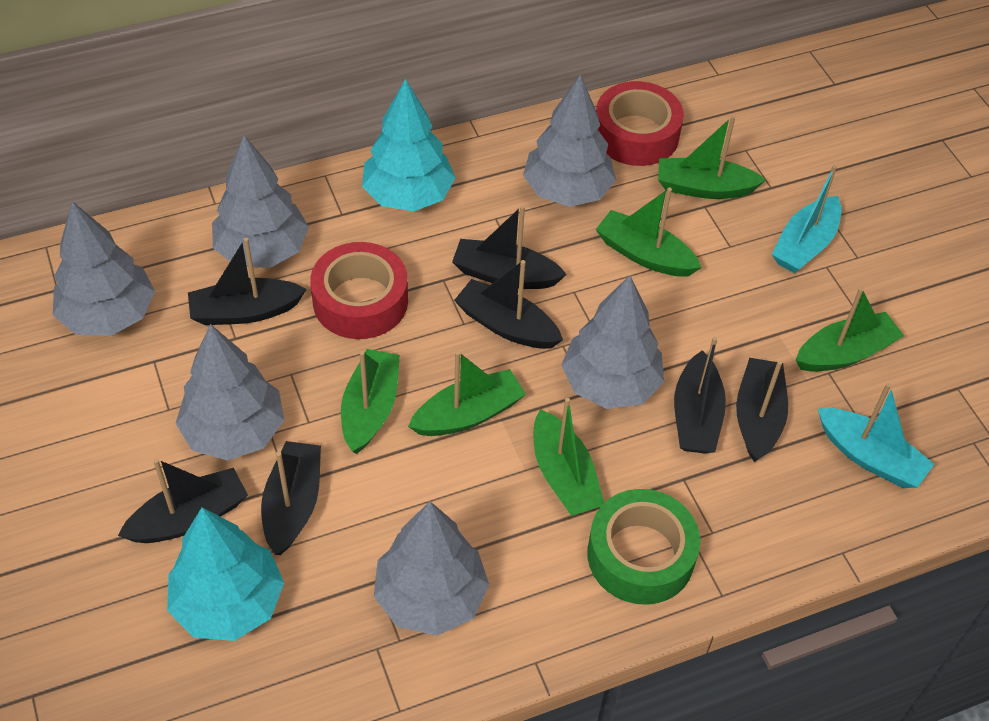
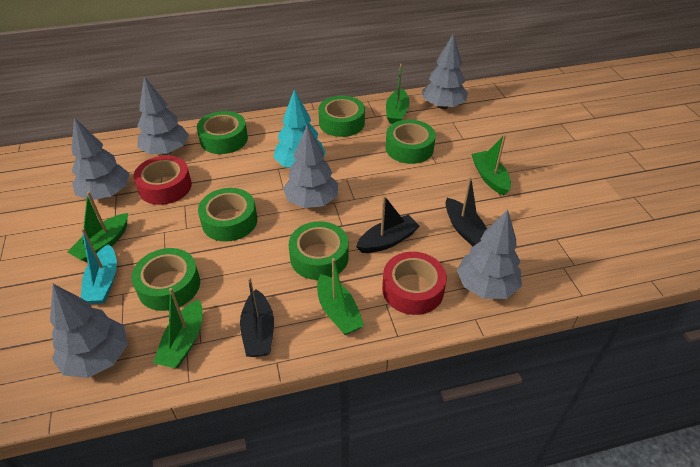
black boat: [118,458,248,543] [188,238,307,325] [261,441,321,555] [452,205,567,289] [454,260,563,349] [674,337,726,454] [736,358,788,462] = 7 -> [240,277,274,357] [356,196,420,253] [446,176,487,247] = 3
green boat: [341,349,400,454] [408,351,526,436] [534,398,604,516] [595,188,702,277] [658,116,766,199] [796,287,904,372] = 6 -> [67,192,128,263] [153,288,202,368] [317,258,364,335] [386,64,410,124] [471,134,511,196] = 5
green tape: [587,489,700,605] = 1 -> [131,248,200,311] [197,111,248,154] [198,188,257,242] [289,221,349,280] [318,96,365,137] [386,120,436,164] = 6
turquoise boat: [771,165,842,273] [818,383,934,488] = 2 -> [81,228,117,304] = 1
turquoise tree: [167,507,284,641] [362,78,456,211] = 2 -> [273,89,326,168] = 1

